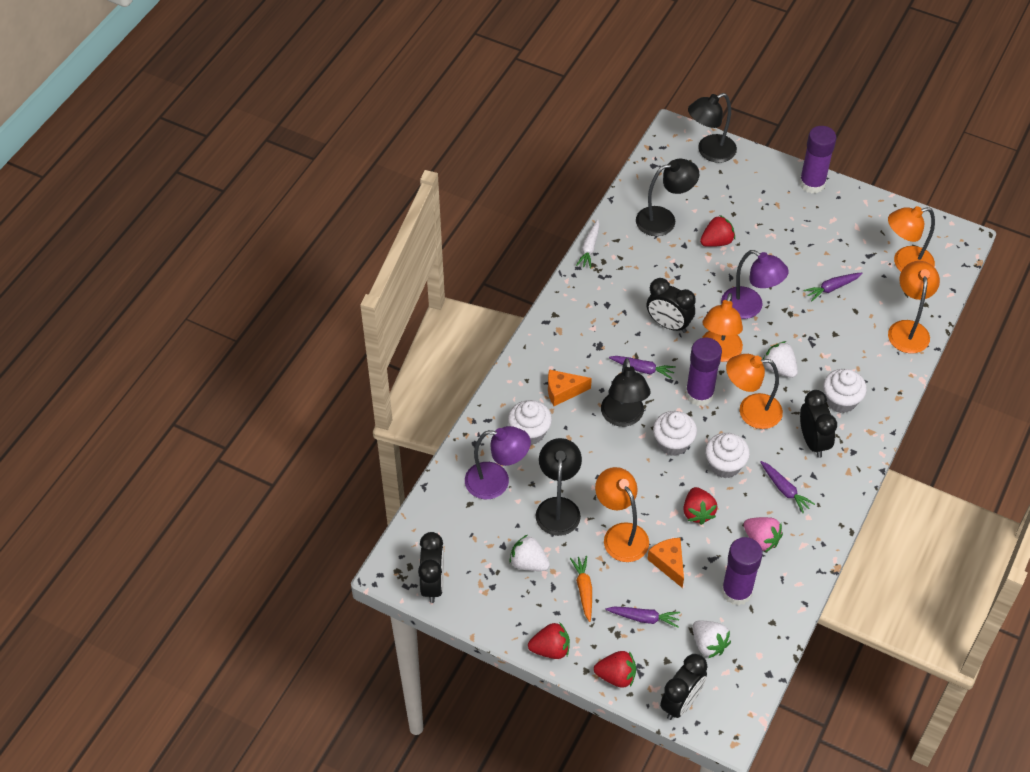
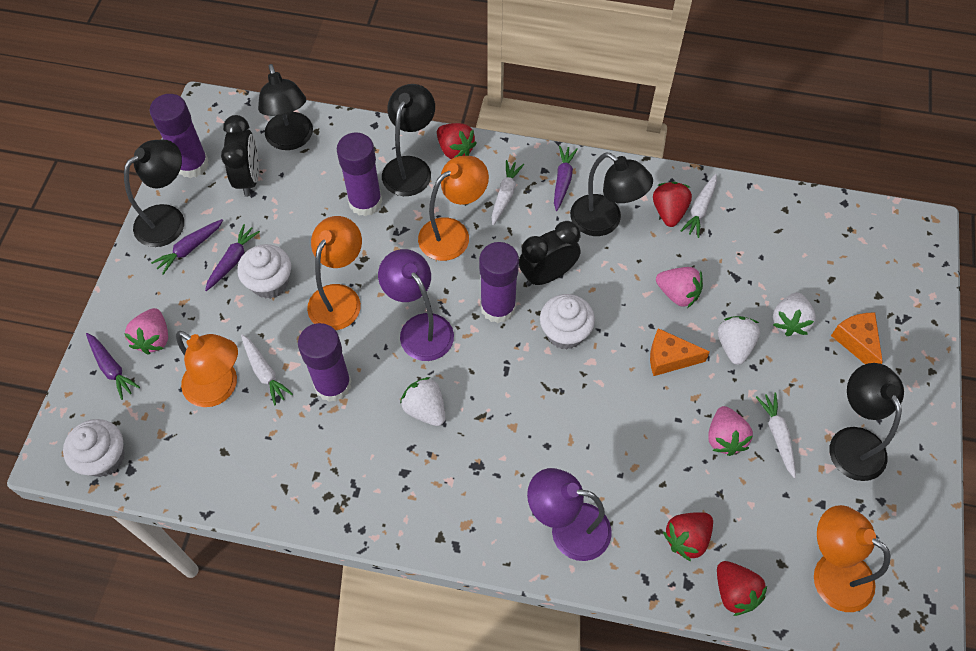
black clock: [418,532,444,603] [646,278,696,333] [660,654,708,720] [800,390,837,458] = 4 -> [221,115,259,197] [519,221,580,286] = 2
black lamp: [536,438,582,536] [601,358,651,427] [636,159,699,236] [688,93,737,163] = 4 -> [124,139,184,247] [258,64,313,150] [382,84,435,196] [570,153,653,236] [830,363,904,481] = 5
orange carrot: [570,556,592,622] = 1 -> none = 0
orange lamp: [595,467,649,562] [702,293,743,362] [726,354,783,429] [888,206,935,271] [888,261,940,354] = 5 -> [176,331,238,407] [307,216,362,330] [418,156,489,261] [814,505,891,612] = 4
pink strawberry: [744,517,783,552] = 1 -> [124,308,168,355] [656,267,703,307] [708,406,753,456] = 3
purple glue stick: [686,338,722,406] [721,537,763,606] [799,126,836,193] = 3 -> [150,94,209,178] [298,323,351,402] [337,132,382,216] [479,242,519,323] = 4
white carrot: [576,219,600,269] = 1 -> [241,334,293,405] [492,160,524,226] [681,174,717,238] [756,393,796,478] = 4
white cupcake: [508,400,552,445] [653,411,697,456] [705,433,750,478] [823,369,867,413] = 4 -> [63,419,125,477] [237,244,291,299] [540,294,595,350] = 3

